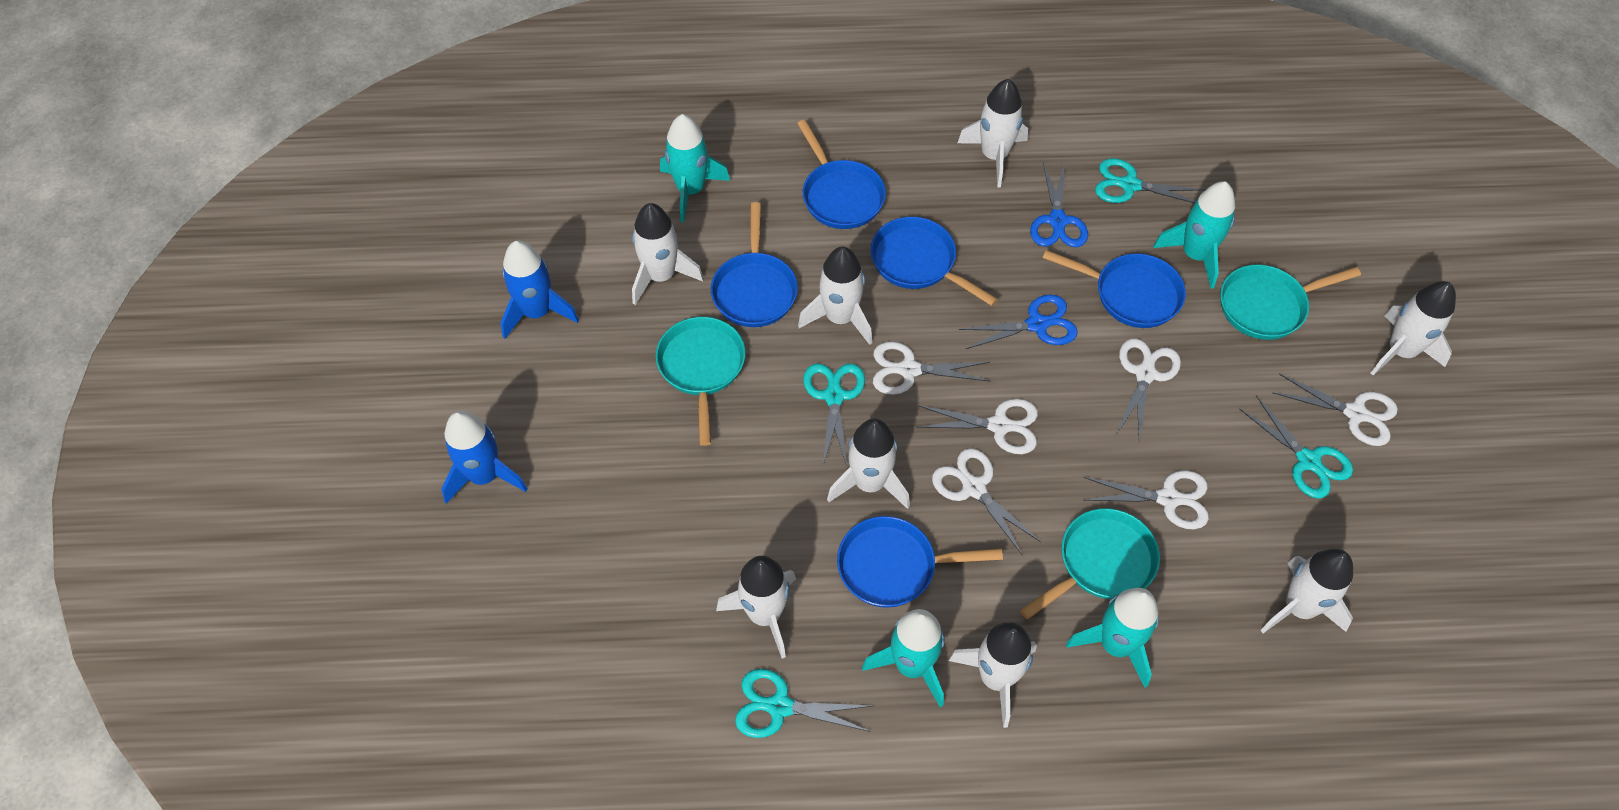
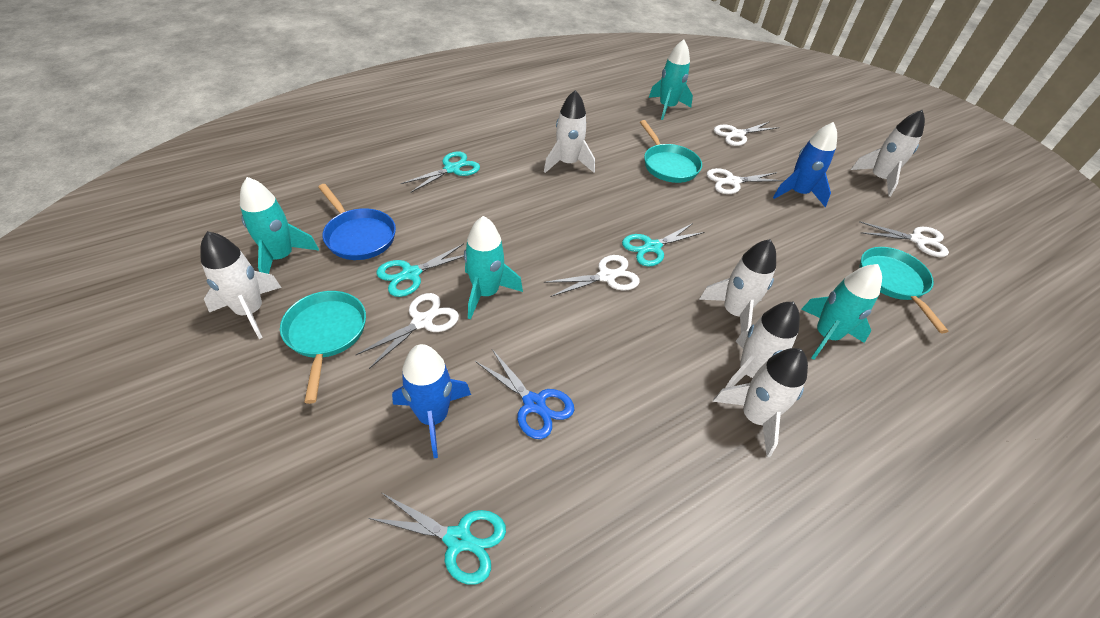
blue pan: [711,202,798,327] [797,120,886,229] [837,516,1003,608] [870,217,998,306] [1043,250,1186,328] = 5 -> [318,184,396,260] = 1
blue scissors: [959,294,1078,349] [1030,162,1088,247] = 2 -> [475,349,574,439] = 1
white rocket: [632,203,704,305] [716,556,796,659] [798,246,872,345] [827,418,910,509] [949,622,1037,728] [958,79,1028,187] [1260,549,1353,633] [1371,281,1456,375] = 8 -> [200,231,282,339] [544,90,595,173] [699,239,776,333] [713,348,808,457] [725,302,800,388] [851,110,925,197] = 6
white scissors: [873,342,991,395] [918,399,1038,454] [932,448,1041,556] [1084,470,1209,529] [1116,338,1181,442] [1273,373,1398,446] = 6 -> [356,293,459,369] [544,255,640,297] [707,168,785,194] [714,122,779,146] [859,221,949,257] = 5

